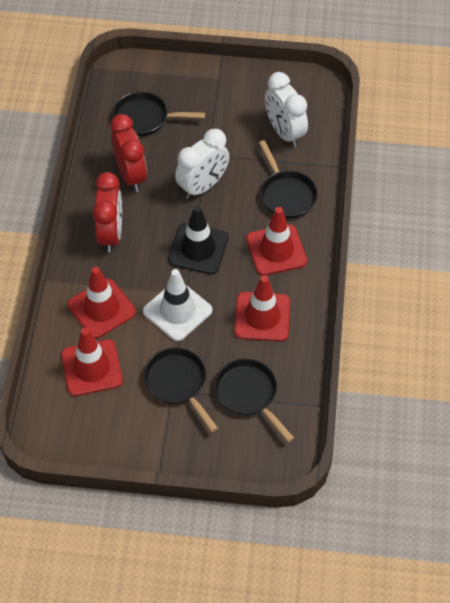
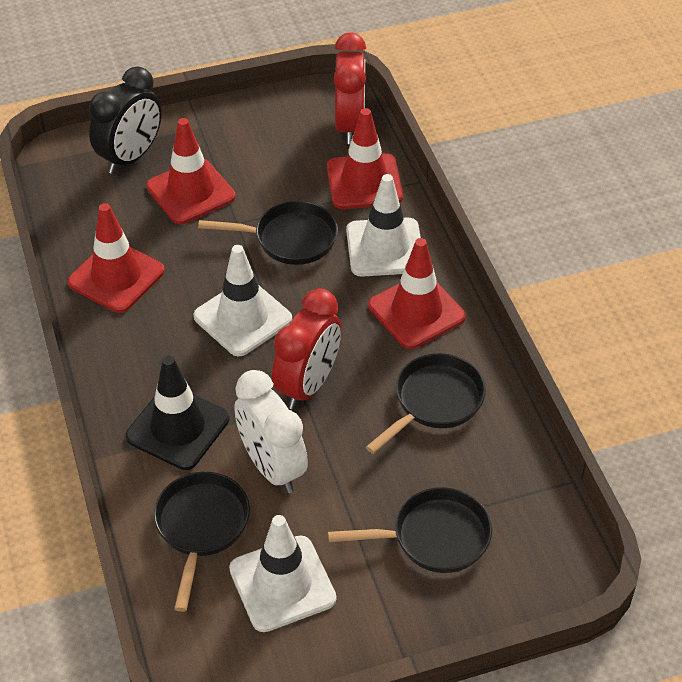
black clock: none = 0 -> [89,66,162,174] = 1
white clock: [175,129,230,199] [265,72,308,147] = 2 -> [234,370,308,493] = 1
white traffic cone: [143,269,212,341] = 1 -> [193,245,292,356] [229,515,336,632] [346,174,421,277] = 3

